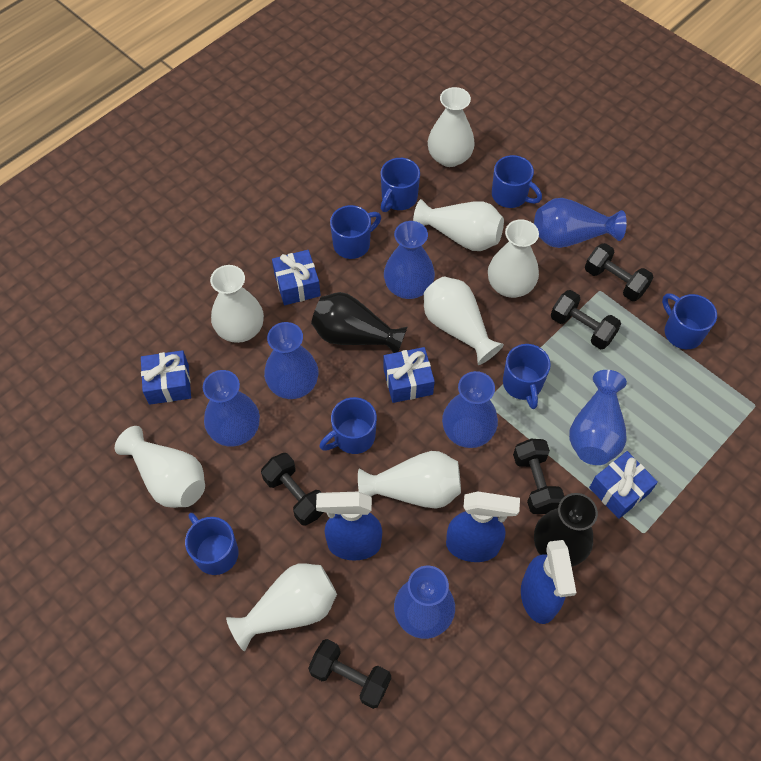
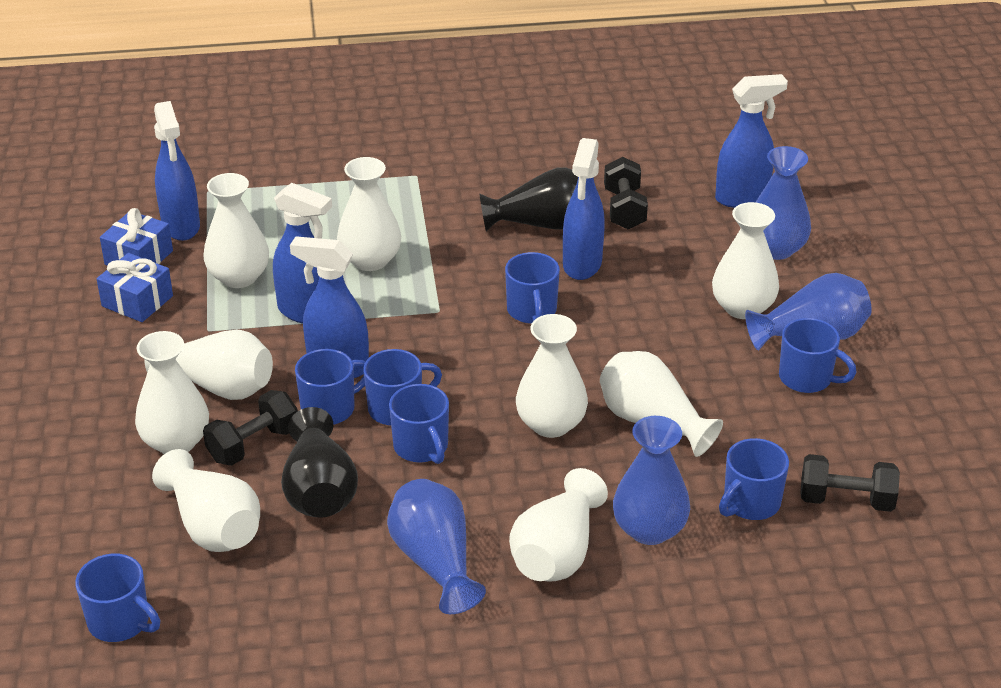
black dumbbell: [261,453,324,526] [308,639,391,709] [513,439,565,514] [551,290,621,349] [585,243,653,301] = 5 -> [203,390,298,466] [604,157,648,230] [800,454,900,512] = 3
blue gift: [141,350,191,405] [272,250,321,305] [383,347,435,403] [589,451,658,519] = 4 -> [97,253,173,322] [100,208,173,265] = 2
blue spray bottle: [316,492,382,560] [446,492,520,562] [521,540,576,624] = 3 -> [154,101,200,241] [273,183,332,324] [290,236,369,378] [563,138,605,280] [715,74,788,208] = 5
blue vase: [203,370,260,447] [264,322,318,399] [384,221,435,299] [394,566,455,639] [442,371,498,448] [534,198,627,248] [569,370,627,465] = 7 -> [387,479,486,614] [613,416,690,545] [745,273,872,350] [756,146,811,260] = 4
white vase: [115,426,205,508] [210,265,264,343] [226,563,337,651] [358,451,461,509] [413,199,504,251] [424,277,504,365] [428,87,475,167] [488,219,539,298] = 8 -> [135,331,209,454] [145,330,273,400] [152,449,260,552] [203,173,269,288] [337,157,401,271] [509,468,608,582] [516,314,588,438] [600,351,723,457] [712,202,779,319] = 9

